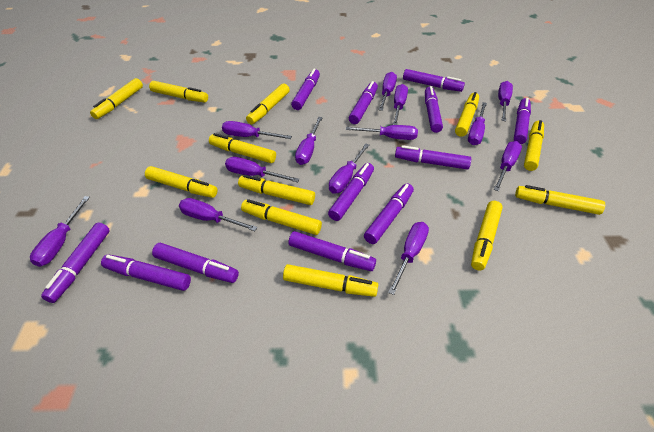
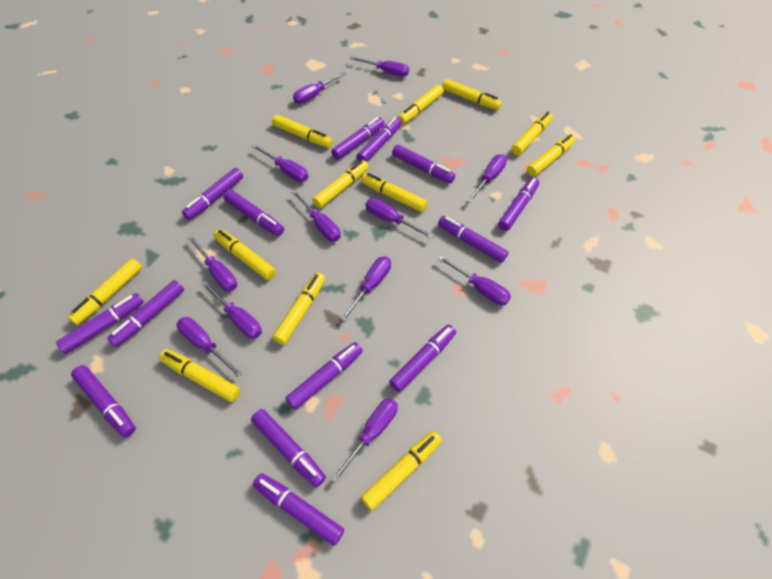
purple marker: [41,223,110,303] [101,254,191,291] [152,243,239,283] [288,231,376,271] [291,69,320,110] [328,163,374,221] [349,81,378,124] [364,183,414,244] [395,145,471,170] [403,69,465,92] [425,86,443,133] [514,98,531,144] = 12 -> [56,293,144,354] [71,365,136,437] [107,280,184,347] [182,168,243,220] [224,190,284,236] [251,409,326,487] [253,473,344,546] [286,342,363,410] [331,117,385,160] [357,117,402,162] [389,325,456,392] [392,144,455,183] [438,216,508,263] [498,177,539,231] = 14
purple screwdriver: [30,196,90,267] [179,198,258,231] [222,121,292,139] [225,157,300,182] [295,117,323,165] [329,143,370,194] [346,125,418,140] [379,72,397,111] [388,222,429,295] [393,84,408,125] [468,102,487,145] [493,141,522,191] [498,81,513,121] = 13 -> [177,317,243,378] [187,235,237,291] [201,281,262,339] [252,144,309,182] [292,190,341,242] [293,72,346,104] [331,398,398,484] [340,256,391,322] [350,56,409,77] [366,198,434,239] [438,256,511,305] [467,154,507,203] = 12

